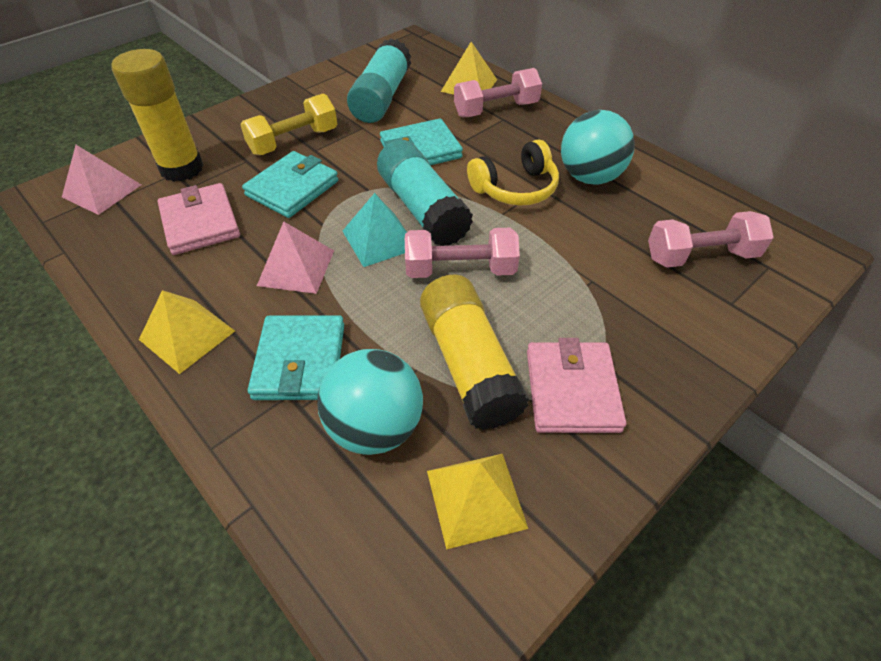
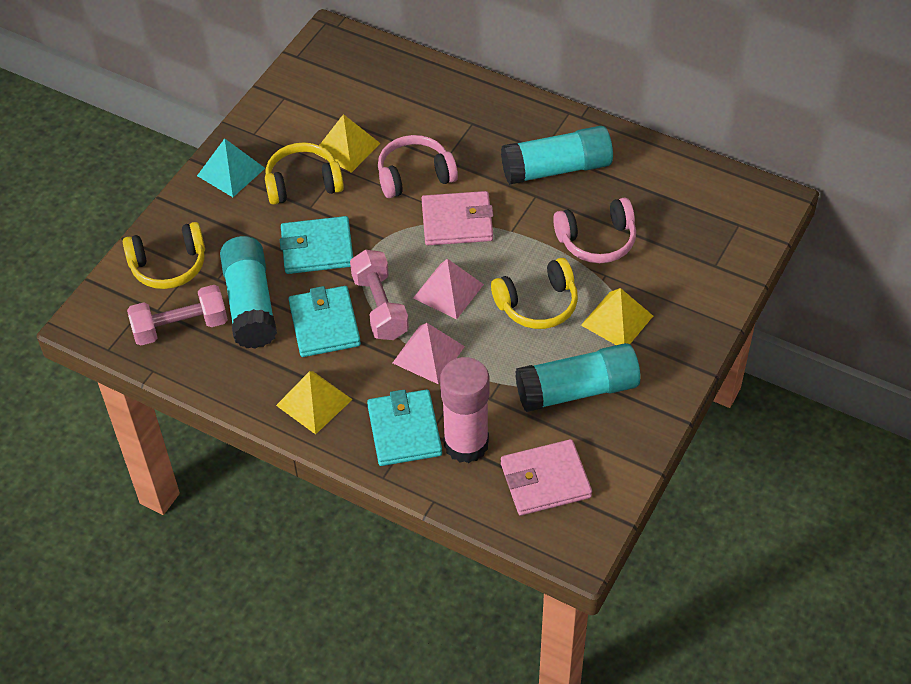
pink dumbbell: [405,228,520,278] [454,68,542,117] [648,211,774,268] = 3 -> [127,285,228,345] [350,250,409,340] = 2
pink glue stick: none = 0 -> [440,357,489,463] = 1
pink headphones: none = 0 -> [378,135,458,198] [553,197,636,263] = 2
turquoise ball: [317,349,423,455] [561,110,635,185] = 2 -> none = 0
turquoise glue stick: [347,39,411,123] [377,140,473,246] = 2 -> [220,236,277,349] [501,126,613,185] [515,343,641,412] = 3
yellow dumbbell: [240,94,337,155] = 1 -> none = 0
yellow glue stick: [111,49,204,182] [420,275,529,430] = 2 -> none = 0
yellow headphones: [467,139,559,206] = 1 -> [123,222,205,289] [265,142,344,205] [491,258,578,329] = 3

